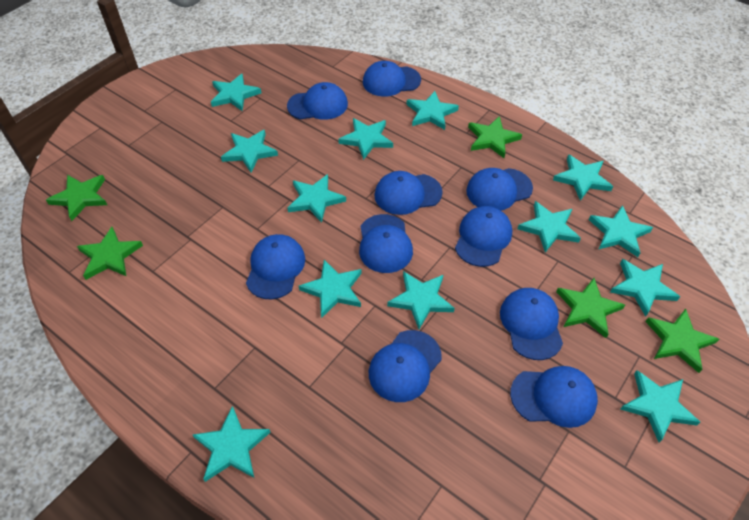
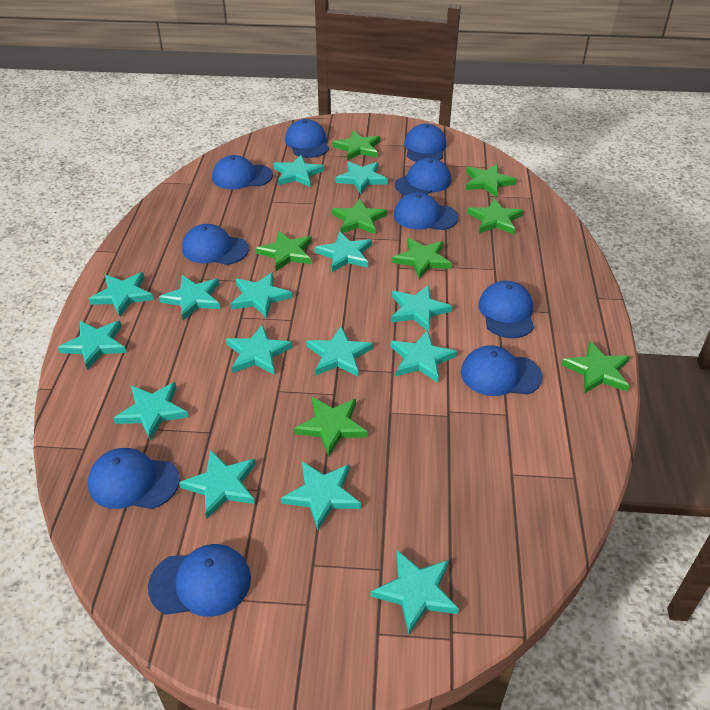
green star: [46,175,107,221] [77,227,143,280] [468,116,522,158] [556,278,625,338] [645,309,719,373] = 5 -> [256,231,312,271] [294,397,368,456] [332,130,380,161] [332,199,387,235] [392,238,452,279] [466,164,517,198] [467,198,523,234] [561,341,630,393] = 8
turquoise star: [193,406,271,482] [211,74,261,111] [221,130,278,172] [287,174,346,223] [299,260,362,318] [338,118,393,160] [387,271,455,329] [406,91,459,130] [518,201,581,253] [553,154,613,201] [589,205,653,257] [610,259,680,317] [620,370,700,443] = 13 -> [58,321,127,370] [89,272,154,317] [113,382,189,441] [159,275,220,321] [179,450,256,520] [226,324,293,375] [230,272,292,318] [273,155,324,187] [281,462,361,530] [306,327,373,376] [315,231,372,272] [335,161,388,194] [371,550,459,635] [391,285,452,332] [391,330,457,383] = 15

